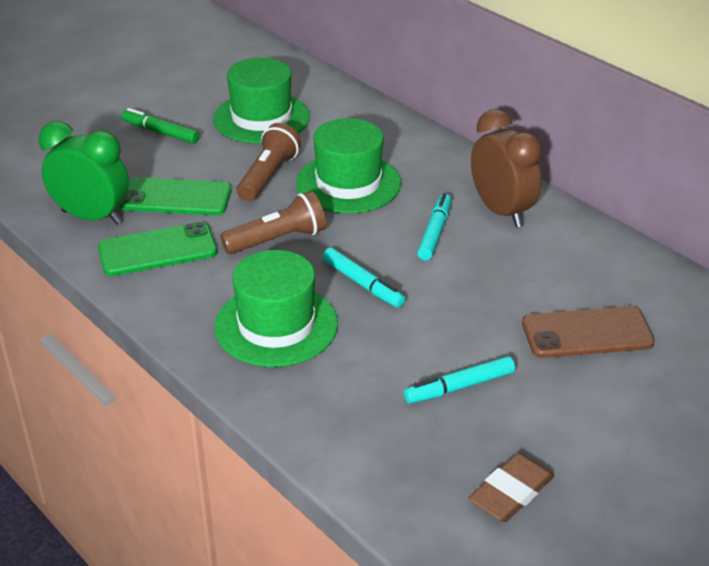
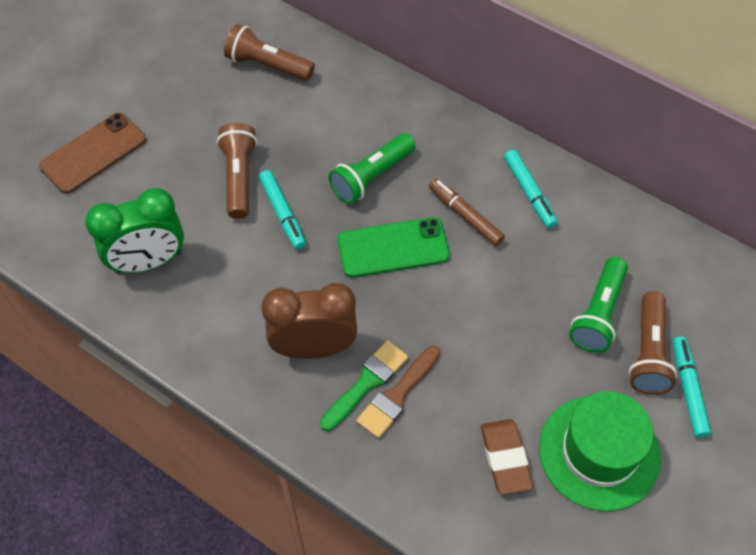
brown brush: none = 0 -> [356,346,440,438] = 1
brown flashlight: [220,191,326,254] [237,123,301,202] = 2 -> [217,123,257,219] [224,24,315,81] [629,291,677,395] = 3
brown marker: none = 0 -> [429,179,505,246] = 1
green brush: none = 0 -> [320,340,408,431] = 1
green flashlight: none = 0 -> [329,133,416,204] [569,257,628,353] = 2
green hat: [213,58,310,143] [214,250,338,367] [296,118,401,213] = 3 -> [539,391,661,512] = 1
green marker: [121,108,199,144] = 1 -> none = 0
green phone: [98,222,217,276] [119,177,232,215] = 2 -> [338,217,450,278] = 1

